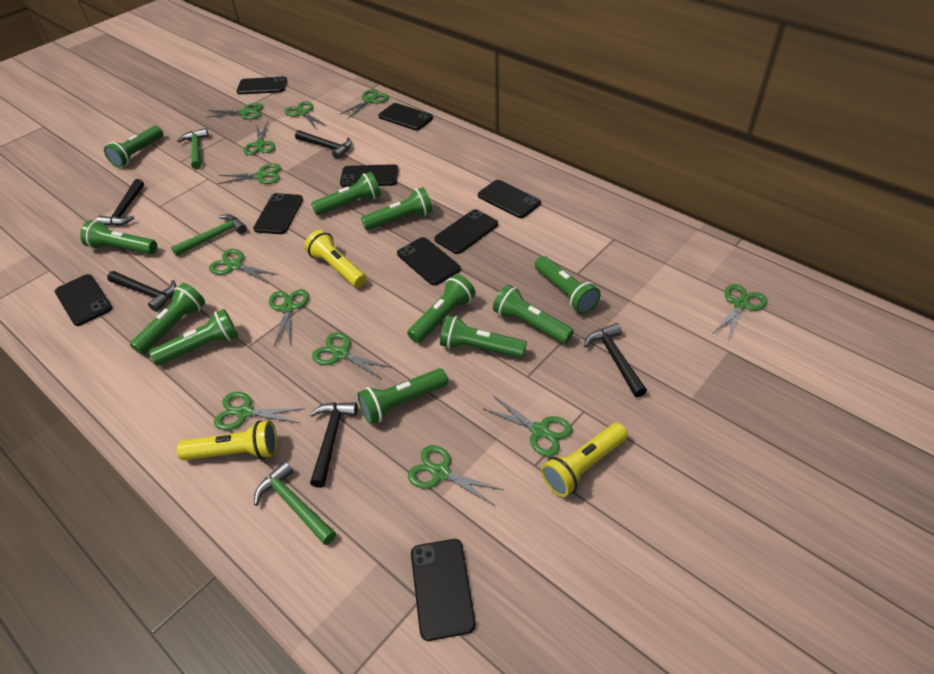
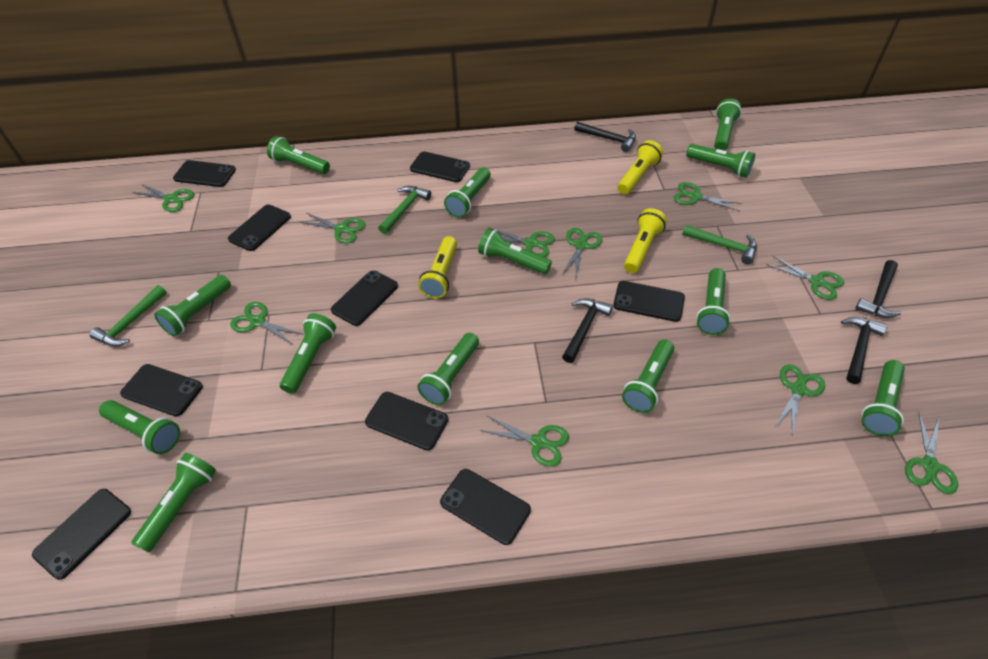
black hammer: [96,179,144,226] [107,271,176,312] [295,130,352,159] [310,402,358,488] [584,323,647,398] = 5 -> [562,298,613,363] [574,122,636,152] [841,317,887,384] [855,260,901,318] = 4
green flashlight: [80,220,157,255] [104,126,163,168] [130,283,205,355] [149,309,238,365] [311,172,381,216] [358,368,448,424] [361,187,433,230] [407,274,475,343] [440,315,527,358] [493,285,574,344] [535,256,601,314] = 11 -> [99,400,180,454] [131,453,216,553] [154,275,231,336] [267,136,330,174] [280,313,336,394] [417,333,479,405] [444,167,491,217] [478,228,552,274] [622,340,674,413] [686,144,755,178] [696,268,731,335] [714,98,742,150] [861,360,905,436] = 13
green scissors: [206,103,263,120] [209,249,278,283] [214,392,305,430] [217,164,281,184] [243,122,275,155] [269,289,309,346] [284,101,327,130] [312,333,392,379] [339,89,389,119] [408,445,504,505] [484,396,572,457] [712,284,767,342] = 12 -> [132,184,194,212] [230,302,304,345] [299,213,365,243] [480,415,569,467] [489,227,555,257] [561,228,602,277] [674,182,742,211] [766,255,844,300] [775,364,825,436] [905,413,958,494] = 10

